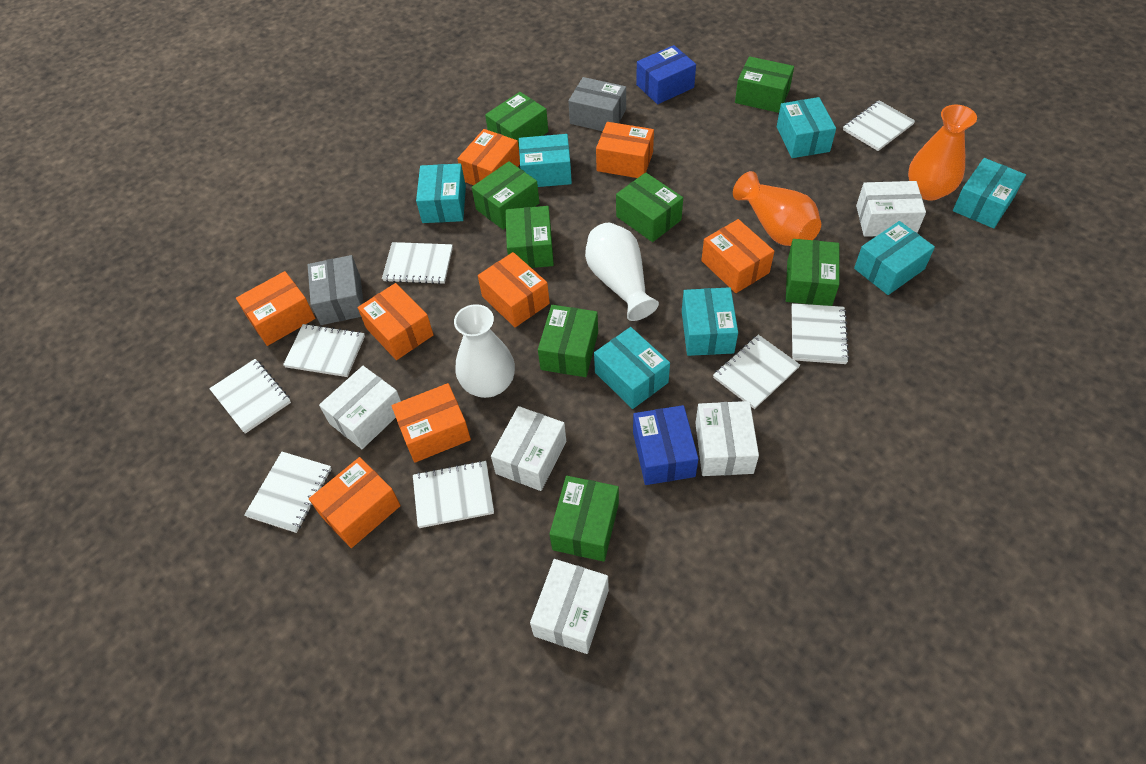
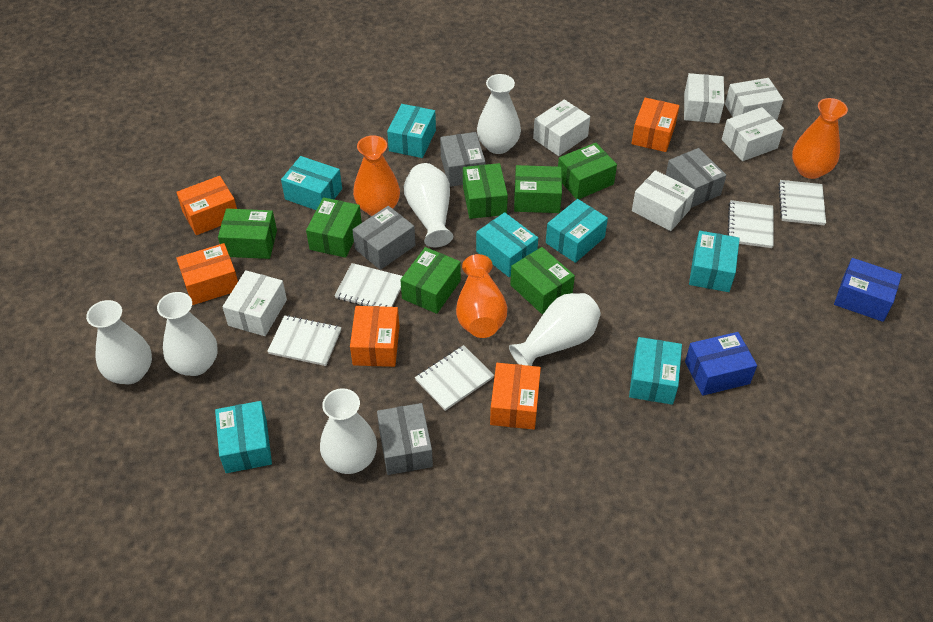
green box: [472,161,539,230] [485,92,548,146] [505,206,554,268] [538,305,598,377] [549,476,619,562] [616,172,683,242] [735,56,794,113] [786,239,839,306] = 8 -> [218,209,277,259] [306,197,362,258] [400,247,461,314] [463,163,508,219] [510,247,575,314] [514,165,562,213] [558,143,617,199] = 7
grey box: [308,255,364,325] [568,77,626,131] = 2 -> [352,206,415,270] [377,403,433,475] [440,132,486,187] [666,148,726,208] = 4
orange box: [236,271,315,346] [309,457,401,548] [358,283,434,360] [392,383,471,463] [458,129,520,185] [478,252,550,327] [596,122,654,178] [701,219,774,293] = 8 -> [176,176,237,235] [176,243,238,305] [350,306,399,367] [490,363,541,429] [631,98,680,152] = 5
orange vase: [733,171,821,246] [908,105,977,201] = 2 -> [353,135,400,216] [456,254,507,338] [792,98,848,179] = 3
white box: [319,366,401,449] [491,406,566,491] [530,559,609,654] [695,401,759,476] [856,181,926,237] = 5 -> [222,270,287,336] [533,99,590,156] [632,170,695,231] [684,73,724,123] [722,107,784,161] [725,78,784,120] = 6
white notebook: [209,359,291,434] [244,452,331,533] [283,324,365,377] [382,242,453,284] [413,461,494,528] [713,335,800,409] [791,303,849,364] [843,100,915,151] = 8 -> [267,315,342,366] [334,263,403,307] [415,345,494,411] [727,200,774,248] [778,180,826,225] = 5
white vase: [454,304,515,398] [585,223,659,321] = 2 -> [86,300,152,384] [157,292,218,376] [320,388,377,474] [404,163,453,247] [477,74,521,154] [509,293,601,366] = 6

